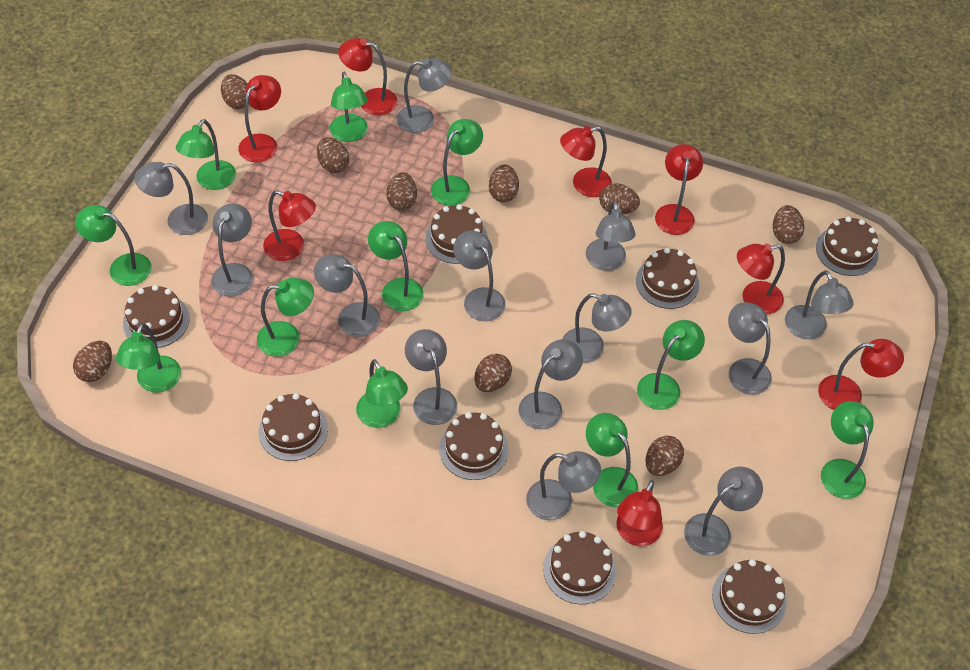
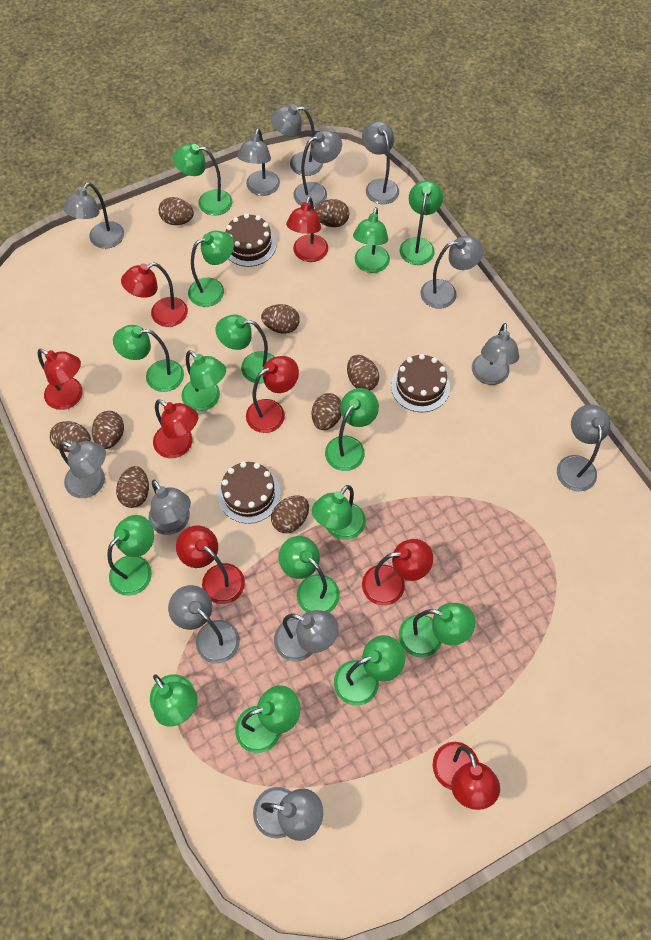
brown cake: [123,285,190,348] [259,393,328,461] [426,204,488,264] [439,412,509,480] [543,531,617,604] [636,248,699,309] [712,559,787,634] [816,216,879,276] = 8 -> [218,462,281,524] [226,213,276,267] [391,354,450,412] = 3
green lamp: [75,205,152,286] [116,323,181,392] [176,119,236,190] [257,278,314,357] [330,72,368,142] [356,359,408,428] [368,221,424,311] [431,119,483,206] [586,413,638,507] [637,320,705,410] [821,401,874,499] = 11 -> [107,515,154,596] [113,325,184,392] [150,674,198,726] [173,144,232,216] [181,350,226,411] [188,231,234,307] [216,315,274,384] [235,685,300,753] [279,536,340,613] [312,485,366,540] [325,388,379,471] [334,635,405,706] [353,207,390,273] [398,603,475,658] [400,181,443,265] = 15

